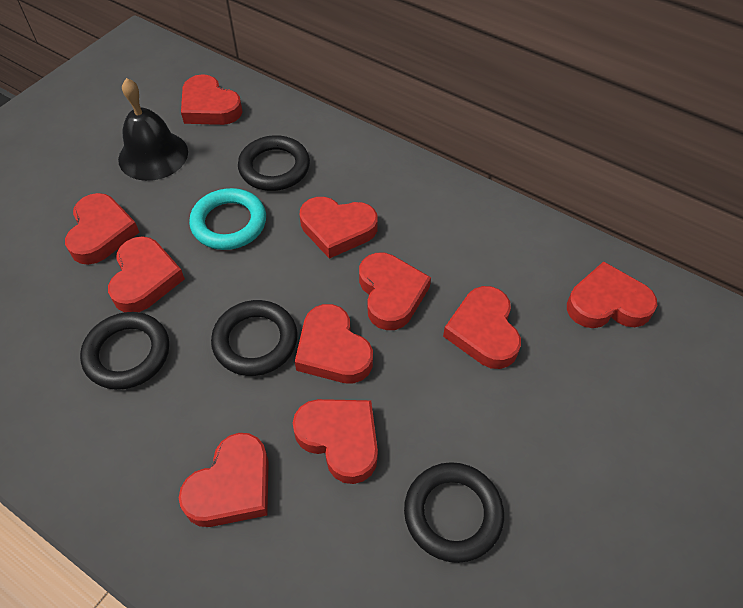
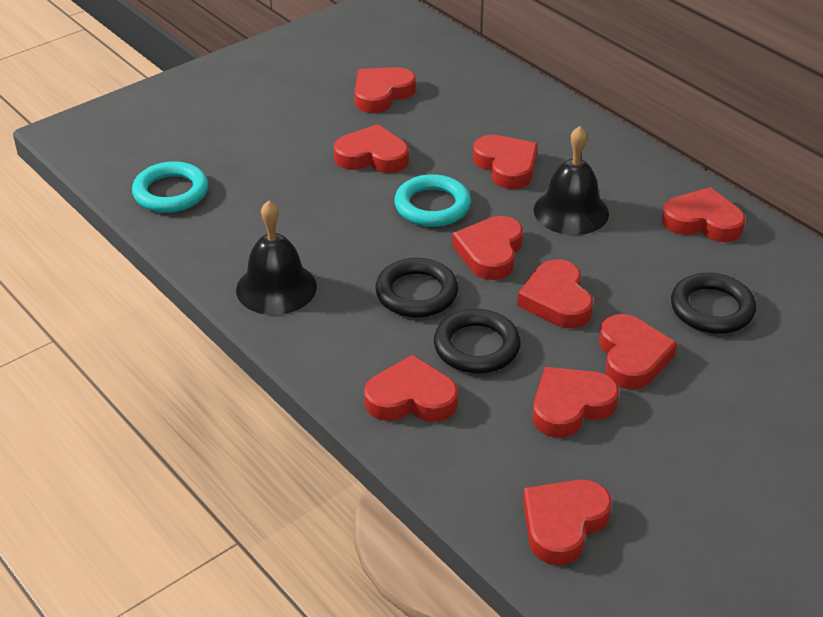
black bell: [118,78,188,181] = 1 -> [236,200,317,315] [534,126,609,235] = 2
black ring: [80,312,169,390] [211,300,298,376] [238,135,310,191] [404,462,504,563] = 4 -> [375,258,458,317] [434,309,521,373] [671,273,756,334] = 3
turquoise ring: [189,188,266,250] = 1 -> [132,161,208,213] [394,174,471,227] = 2

